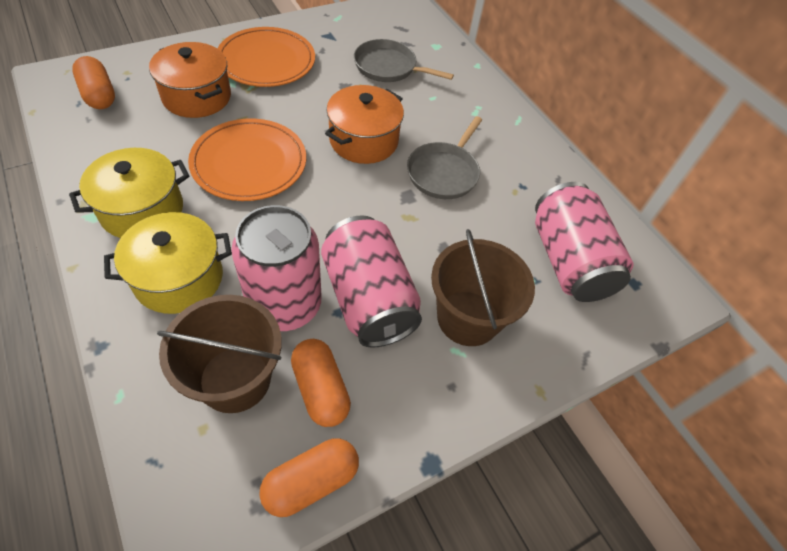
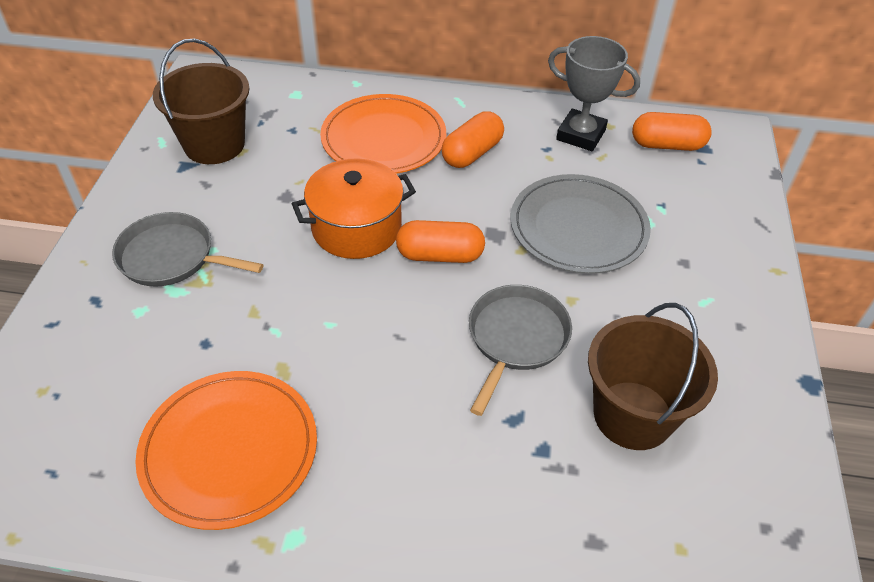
grey plate: none = 0 -> [510,174,651,274] = 1
grey trophy: none = 0 -> [548,36,640,151] = 1
orange pot: [149,42,231,118] [325,85,404,164] = 2 -> [292,158,416,259] = 1
pink can: [231,205,322,331] [321,216,422,348] [535,182,633,302] = 3 -> none = 0
yellow pot: [69,148,189,238] [104,212,232,314] = 2 -> none = 0

